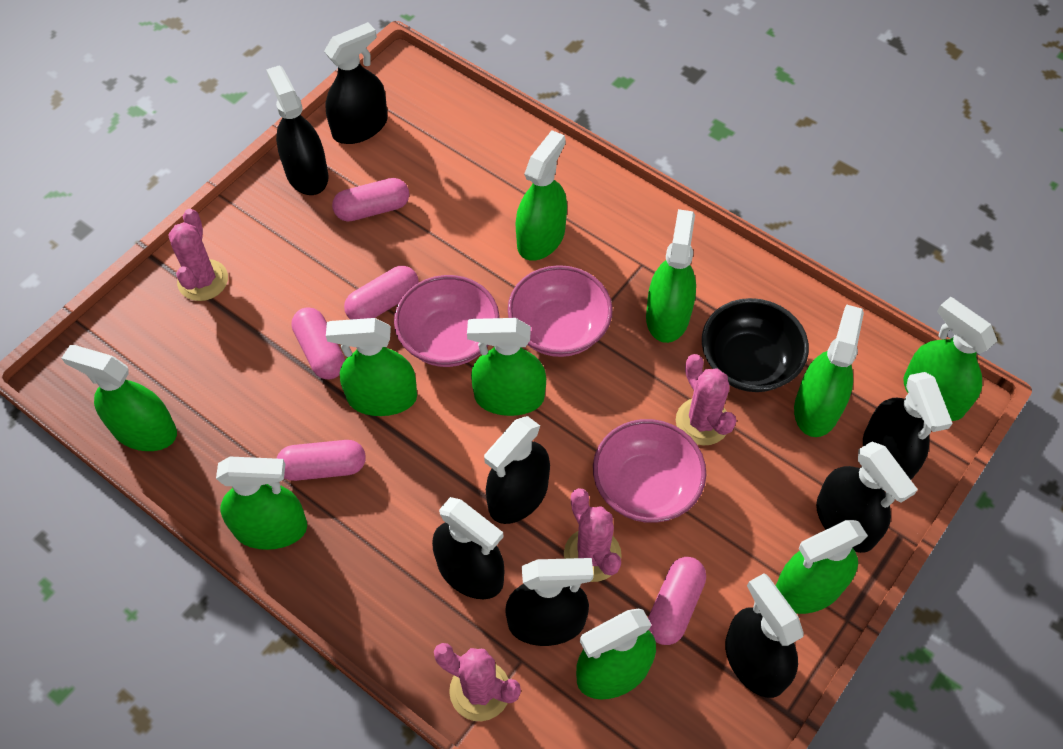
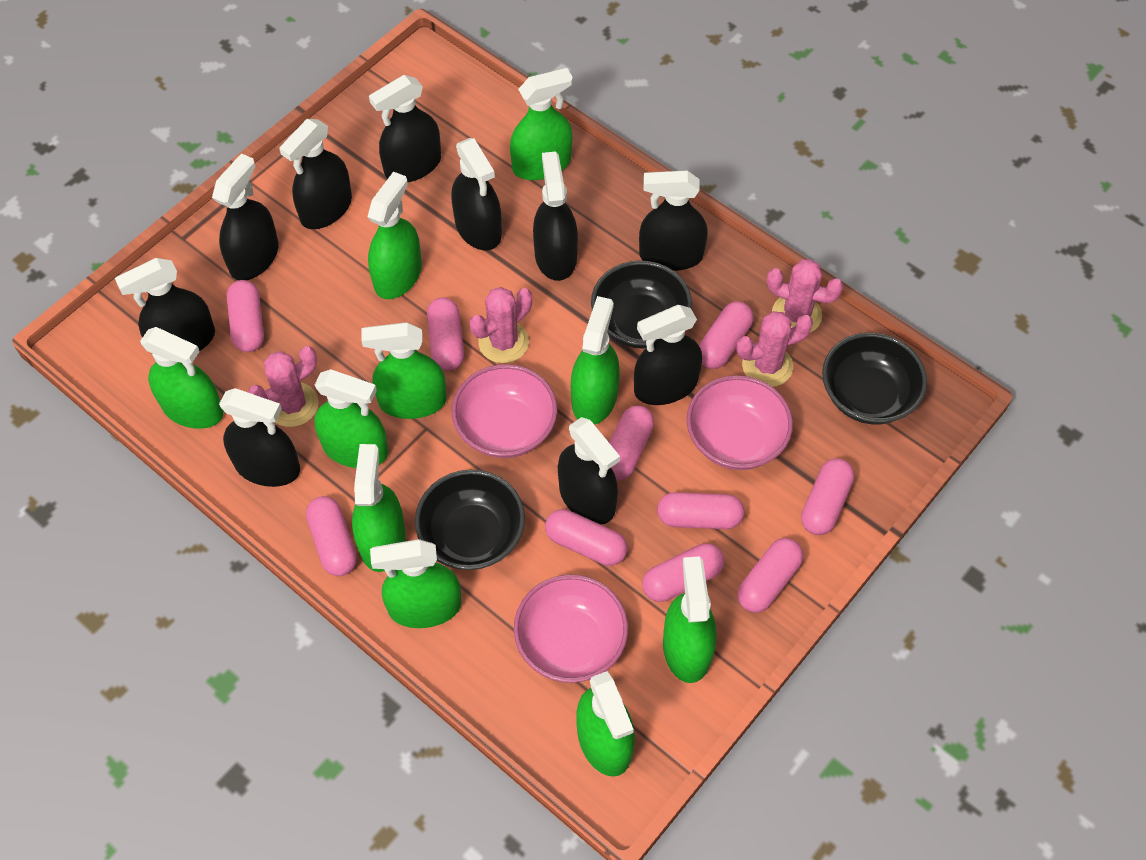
black bowl: [702,298,809,392] = 1 -> [415,470,525,570] [591,261,692,348] [822,333,927,425] = 3
black spray bottle: [266,65,329,195] [324,22,388,144] [432,497,504,599] [484,416,550,524] [505,558,593,646] [725,573,804,698] [816,441,918,553] [863,372,953,480] = 8 -> [115,258,215,351] [212,153,279,280] [219,388,300,487] [279,119,352,229] [369,75,441,182] [451,138,502,250] [533,151,578,281] [558,417,620,524] [634,305,702,405] [639,170,708,271] = 10
pink capsule: [276,440,366,481] [291,307,345,379] [332,178,409,222] [344,266,419,320] [648,557,706,645] = 5 -> [227,280,264,352] [306,496,357,576] [427,297,464,371] [545,509,627,566] [609,405,654,481] [642,543,724,602] [657,492,744,529] [699,302,753,369] [737,538,803,613] [801,458,854,535] = 10

